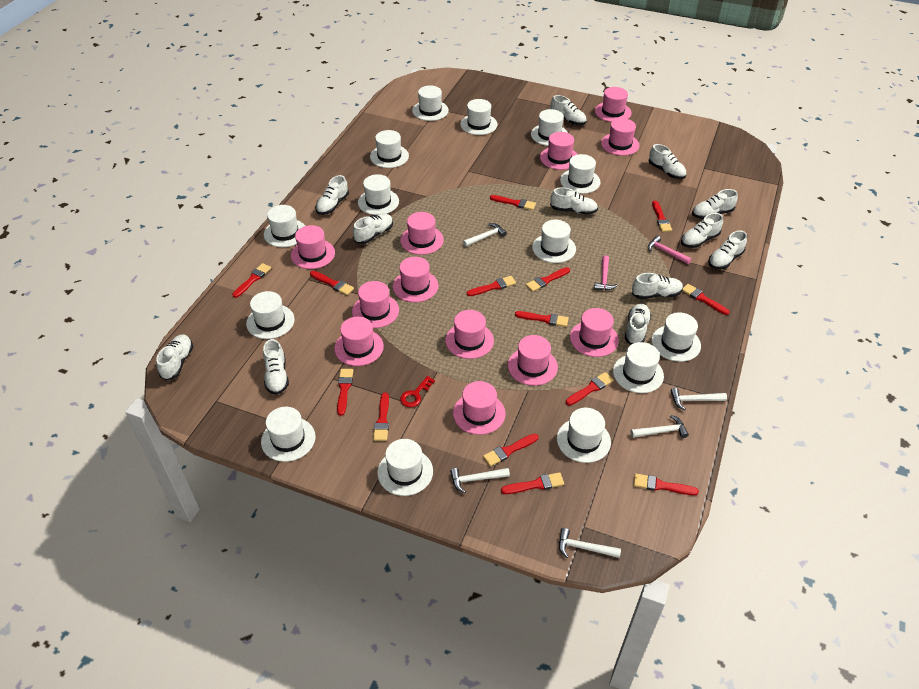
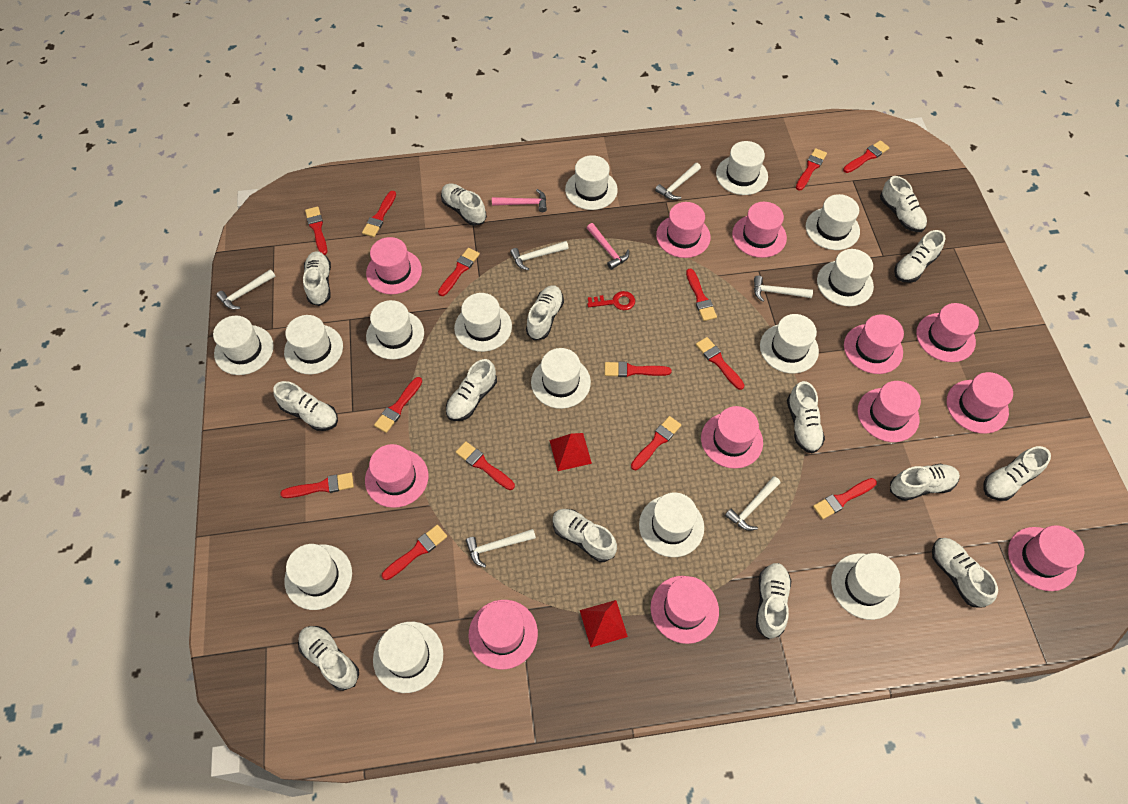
red pyramid: none = 0 -> [550,433,592,471] [580,600,628,647] = 2
white hammer: [450,468,510,493] [463,223,507,247] [559,528,621,558] [631,415,689,438] [670,388,727,410] = 5 -> [216,269,276,310] [466,529,536,568] [510,241,569,270] [655,163,701,200] [725,476,780,531] [754,276,813,302] = 6
white shoe: [156,334,193,380] [263,339,289,395] [315,175,349,215] [353,214,393,244] [550,187,598,215] [551,95,587,125] [625,304,651,345] [632,273,683,299] [649,144,686,179] [681,213,723,248] [692,189,738,219] [708,230,747,269] = 12 -> [273,381,338,431] [298,626,359,691] [303,251,331,306] [441,183,487,226] [446,359,497,421] [526,285,564,340] [552,509,617,562] [756,563,792,639] [787,381,825,453] [880,176,927,232] [890,464,960,501] [894,230,945,283] [932,538,998,607] [984,446,1051,501] = 14

